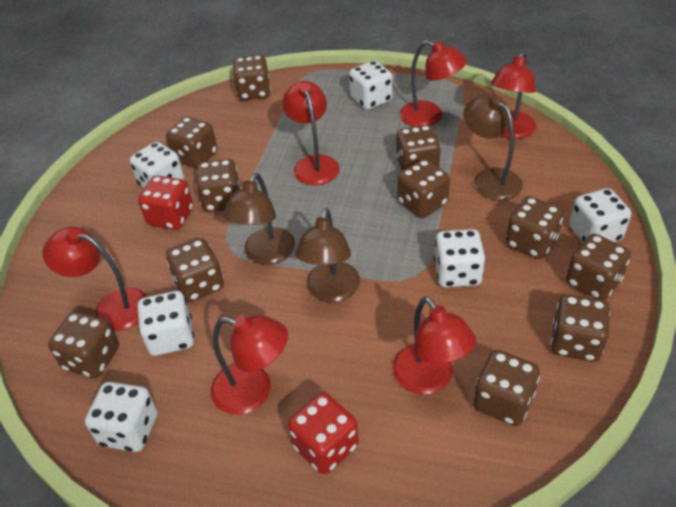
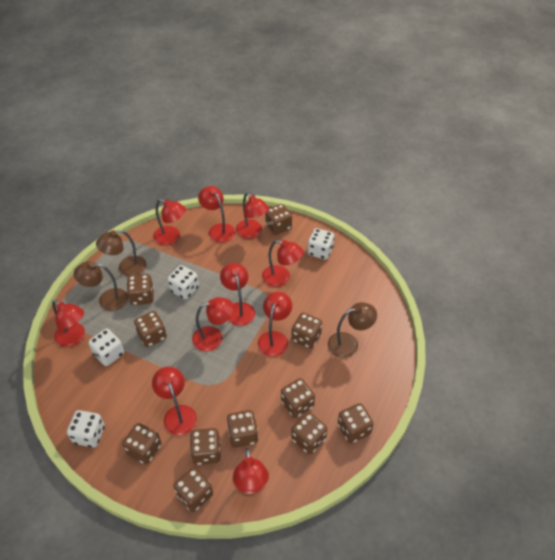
red dice: [138,175,193,230] [288,393,359,474] = 2 -> none = 0
red lamp: [42,227,148,331] [211,315,288,415] [282,81,340,185] [392,296,476,394] [399,40,467,127] [491,51,536,139] = 6 -> [52,300,85,347] [152,367,197,435] [153,199,186,246] [192,297,234,352] [198,186,235,243] [220,263,255,326] [233,448,269,494] [236,193,269,239] [258,292,292,357] [262,240,303,287] = 10
white dice: [85,382,157,452] [130,142,184,188] [138,291,194,356] [349,60,393,110] [434,229,485,287] [569,188,631,242] = 6 -> [67,410,105,448] [88,329,124,366] [167,265,199,299] [308,228,334,260] = 4

